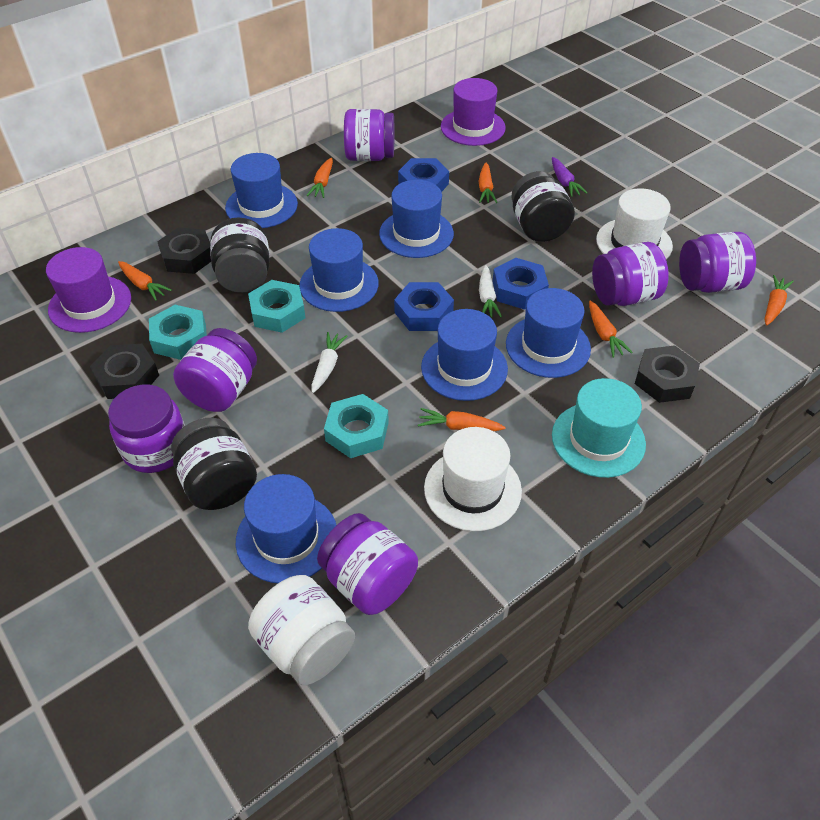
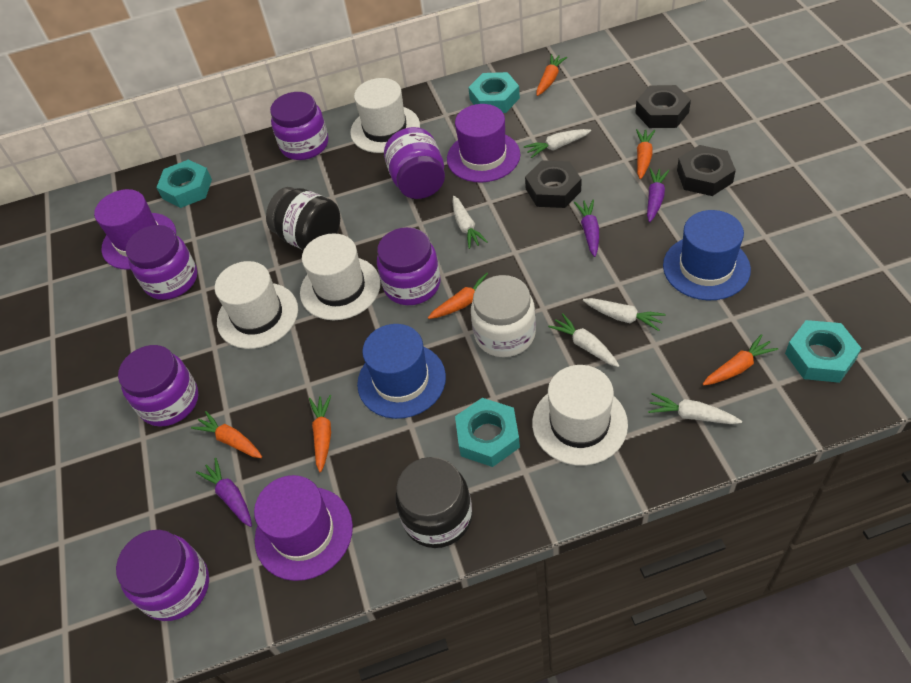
black jar: [171,418,257,510] [210,218,270,293] [511,171,575,242] = 3 -> [266,187,340,250] [396,457,472,548] = 2
blue hat: [225,153,298,228] [236,474,336,583] [299,228,379,312] [379,180,454,258] [421,309,508,401] [506,288,591,378] = 6 -> [357,324,446,419] [663,210,751,300] = 2
blue nut: [394,282,454,331] [398,158,449,192] [492,258,549,310] = 3 -> none = 0
purple carrot: [552,157,588,197] = 1 -> [196,458,252,527] [574,200,599,257] [647,168,669,222] = 3
purple hat: [46,247,131,333] [441,78,506,146] = 2 -> [94,189,176,270] [254,475,353,581] [447,104,520,182] = 3
turquoise hat: [552,378,646,478] = 1 -> none = 0
turquoise nut: [149,305,207,360] [248,280,305,333] [324,394,389,458] = 3 -> [156,160,212,208] [455,398,520,467] [468,72,520,113] [785,320,861,383] = 4
white carrot: [311,332,347,393] [479,265,502,318] = 2 -> [453,196,488,249] [524,129,591,158] [548,313,619,367] [583,298,665,331] [648,393,742,424] = 5
white hat: [424,427,522,531] [596,188,673,260] = 2 -> [215,261,298,349] [300,233,381,320] [350,78,420,153] [532,365,628,466] = 4

